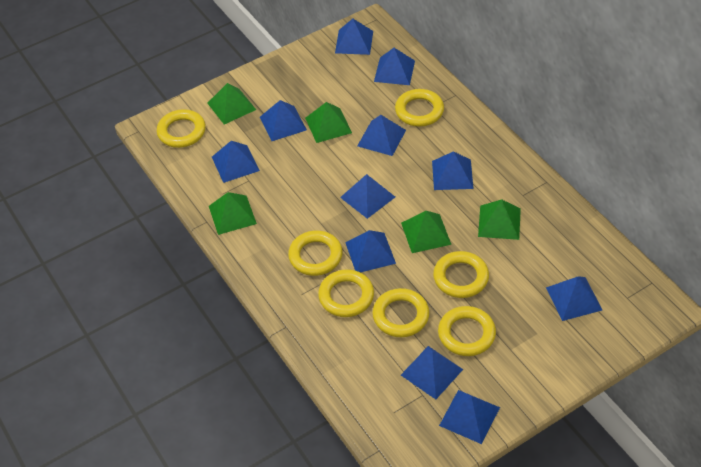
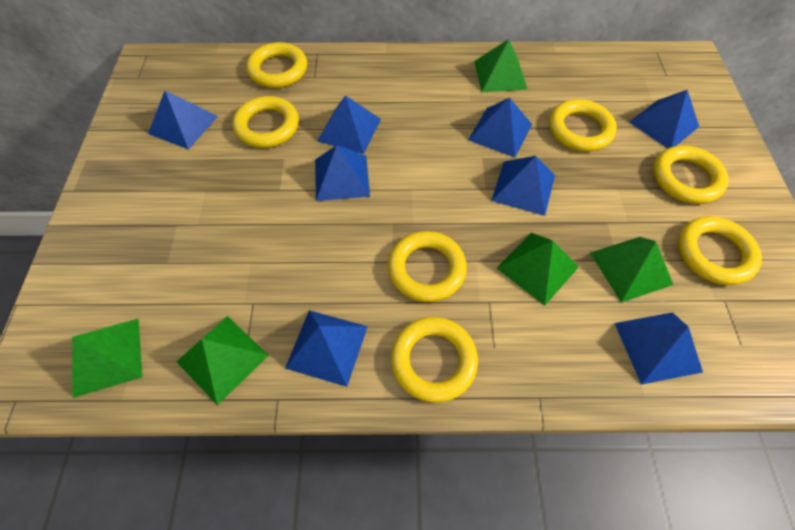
blue pyramid: [212,141,260,183] [260,100,307,141] [335,19,373,55] [340,174,395,219] [345,230,396,272] [357,115,406,156] [374,48,415,85] [401,346,463,399] [432,151,474,190] [439,390,500,444] [546,276,602,321] = 11 -> [148,90,218,150] [285,310,368,387] [315,145,370,201] [317,95,381,154] [468,98,532,157] [491,156,555,216] [614,312,703,385] [629,90,699,149] = 8

